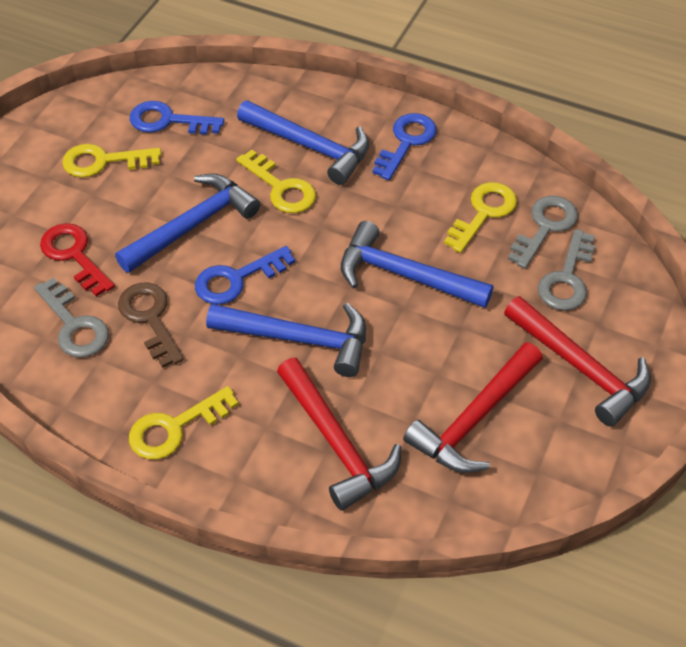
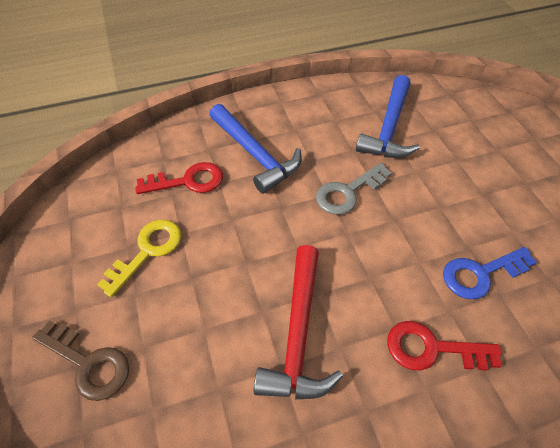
blue hammer: [115,174,260,273] [206,303,366,377] [237,100,369,185] [341,221,493,308] = 4 -> [209,104,302,194] [356,75,420,158] = 2
blue key: [130,101,224,135] [195,246,295,305] [373,113,437,180] = 3 -> [443,247,537,299] = 1
grey key: [34,278,109,358] [508,196,578,269] [538,229,596,311] = 3 -> [316,163,392,215] = 1
red hammer: [277,358,401,511] [403,342,543,473] [504,296,651,427] = 3 -> [254,245,343,400] = 1
red key: [40,223,115,297] = 1 -> [135,162,223,194] [387,321,502,371] = 2
yellow key: [62,144,161,177] [129,386,239,460] [236,150,316,213] [444,182,517,253] = 4 -> [97,220,181,297] = 1

